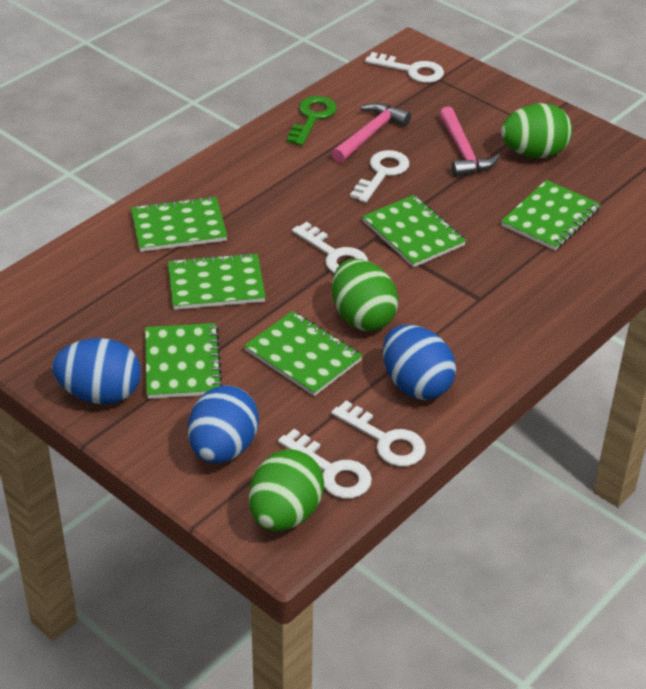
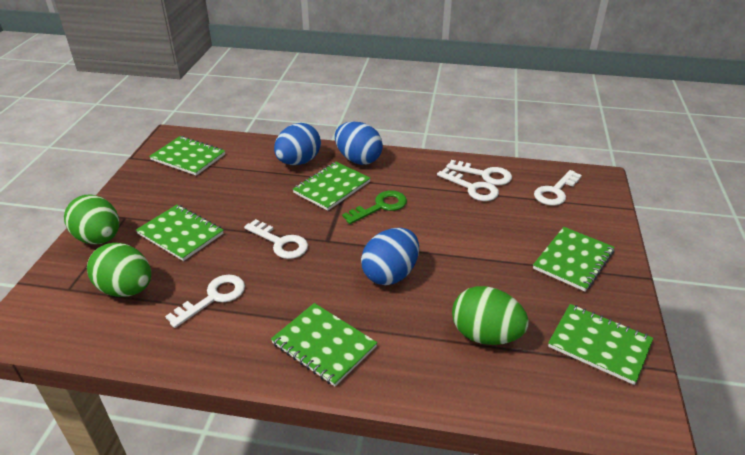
pink hammer: [332,103,411,163] [439,107,500,177] = 2 -> none = 0

